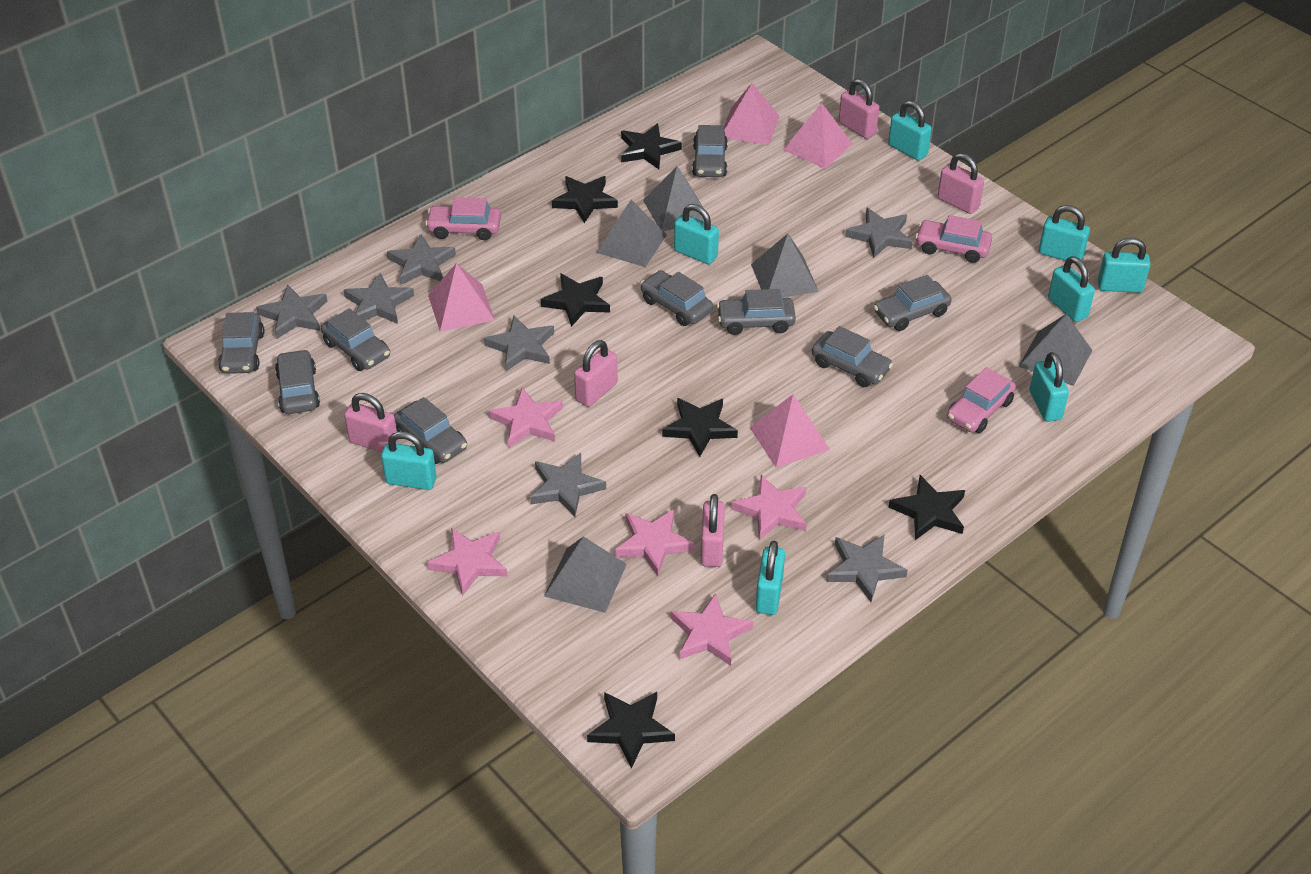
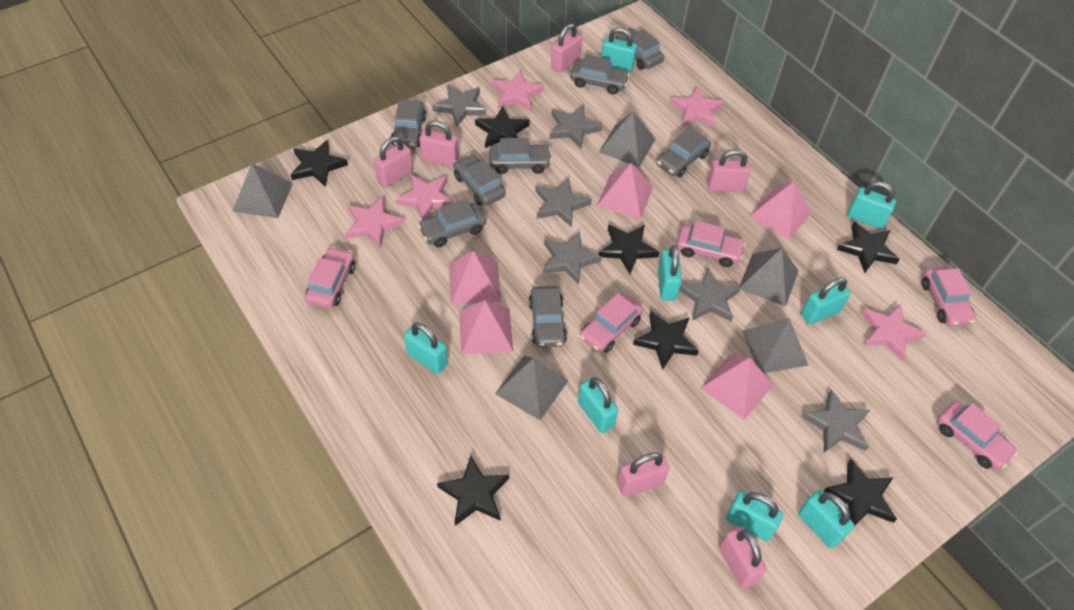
black star: [541,273,610,327] [552,176,618,223] [587,692,675,769] [621,123,682,169] [662,398,738,457] [888,475,965,540] = 6 -> [290,140,348,187] [437,456,509,526] [475,106,530,148] [599,224,659,274] [633,311,699,370] [823,459,897,526] [837,222,900,273] = 7
grey car: [218,312,264,374] [275,349,320,414] [321,308,390,371] [394,397,467,464] [640,270,713,326] [692,125,728,177] [717,289,796,335] [812,326,893,387] [874,275,952,331] = 9 -> [391,100,426,148] [418,199,486,247] [453,154,506,206] [489,138,552,174] [529,286,567,348] [570,54,630,94] [615,28,664,70] [657,128,711,177] = 8
grey star: [256,285,327,339] [343,273,414,324] [387,234,456,285] [484,315,554,371] [530,453,606,517] [826,534,908,602] [845,208,913,258] = 7 -> [432,85,486,127] [535,178,592,227] [543,232,602,285] [550,105,603,148] [679,269,741,322] [802,390,870,452] = 6
pink car: [425,197,501,240] [915,215,992,263] [947,367,1016,433] = 3 -> [305,247,355,308] [580,293,643,353] [677,221,745,267] [922,267,976,326] [937,401,1017,470] = 5
pink padlock: [344,393,398,452] [574,340,618,407] [701,494,725,567] [839,79,879,139] [937,153,984,214] = 5 -> [374,137,413,188] [419,121,459,167] [551,24,582,73] [617,452,669,497] [707,149,751,192] [719,527,767,589] = 6
pink pyramid: [428,263,495,332] [723,83,779,145] [750,394,830,468] [783,103,853,169] = 4 -> [449,251,501,305] [459,300,513,355] [597,163,653,219] [701,355,773,420] [749,181,812,240] = 5

